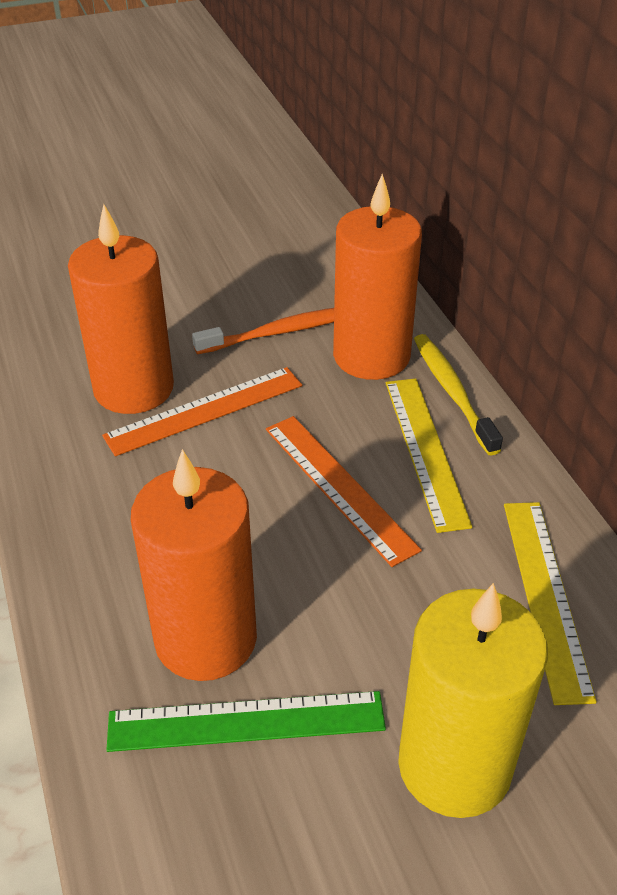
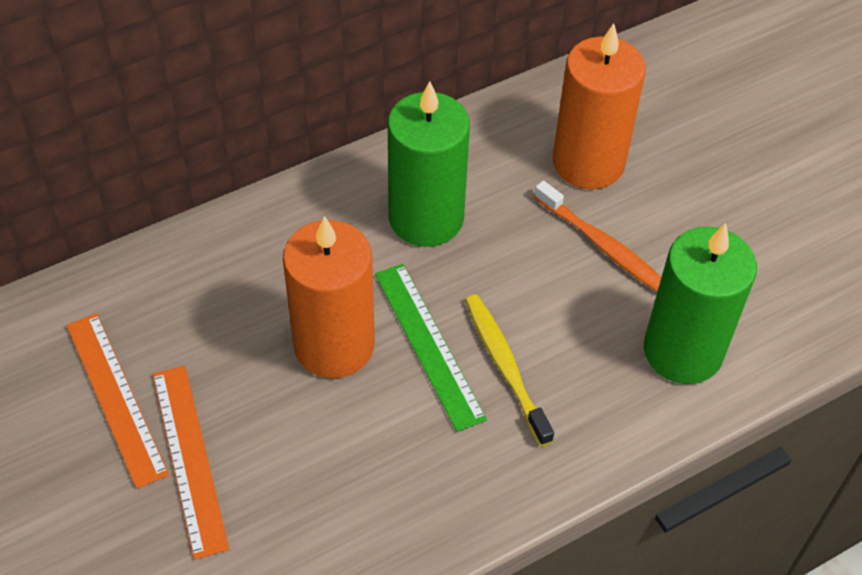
green candle: none = 0 -> [388,81,470,247] [644,223,757,384] = 2
orange candle: [68,204,174,414] [131,449,257,681] [333,174,422,380] = 3 -> [283,216,375,378] [553,23,646,189] = 2
yellow candle: [398,583,548,818] = 1 -> none = 0
yellow ruler: [386,378,472,533] [504,502,597,705] = 2 -> none = 0

